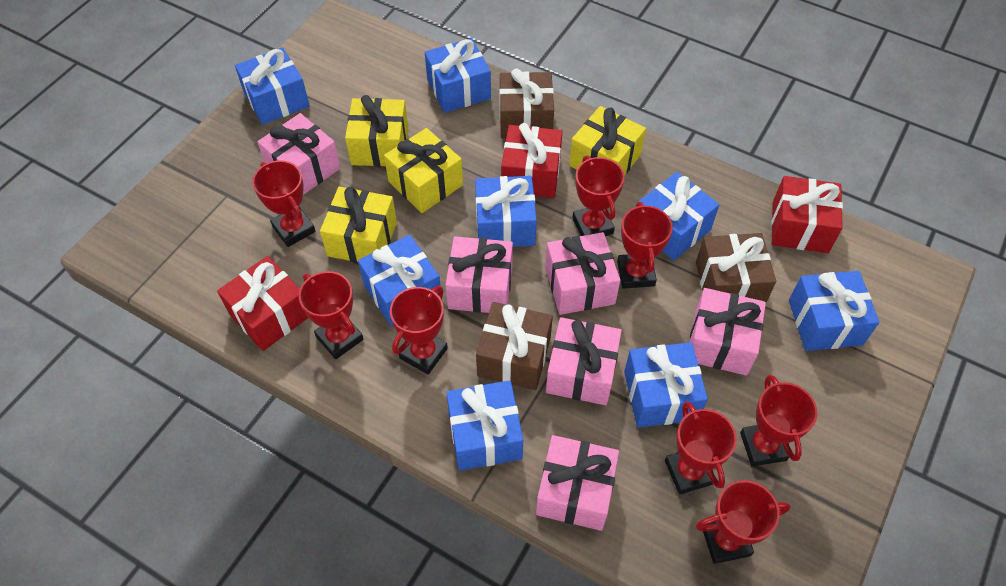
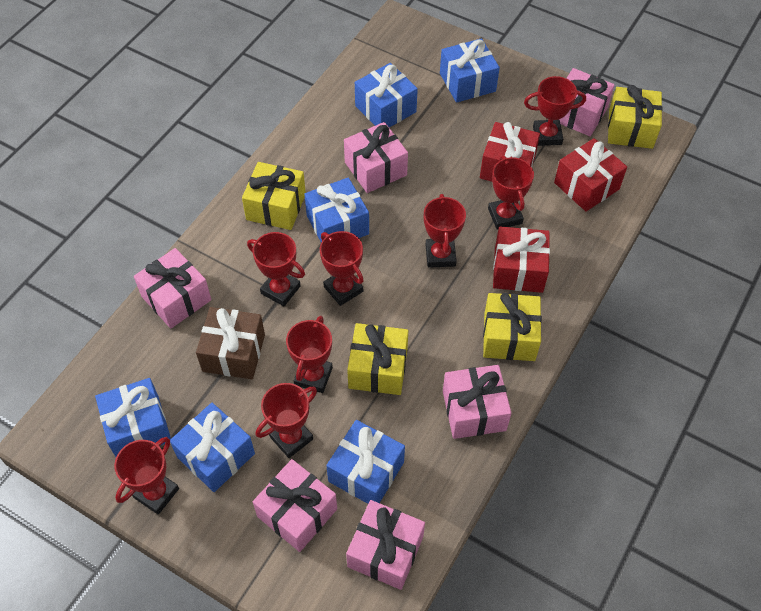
blue gift: [235,47,310,125] [358,235,442,327] [425,38,491,113] [446,381,523,471] [475,176,537,247] [624,342,708,428] [639,172,719,260] [789,271,879,351] = 8 -> [95,378,171,457] [170,403,255,492] [304,177,369,242] [326,420,405,504] [355,63,418,128] [440,38,500,103] = 6
brown gift: [476,302,553,390] [500,69,554,139] [696,233,776,302] = 3 -> [196,307,265,379] = 1

